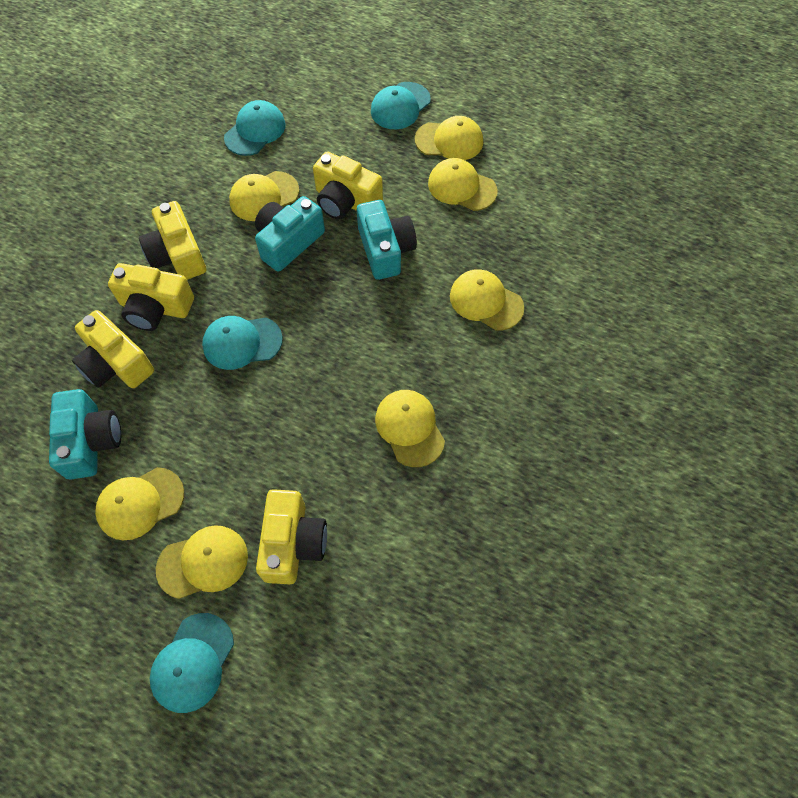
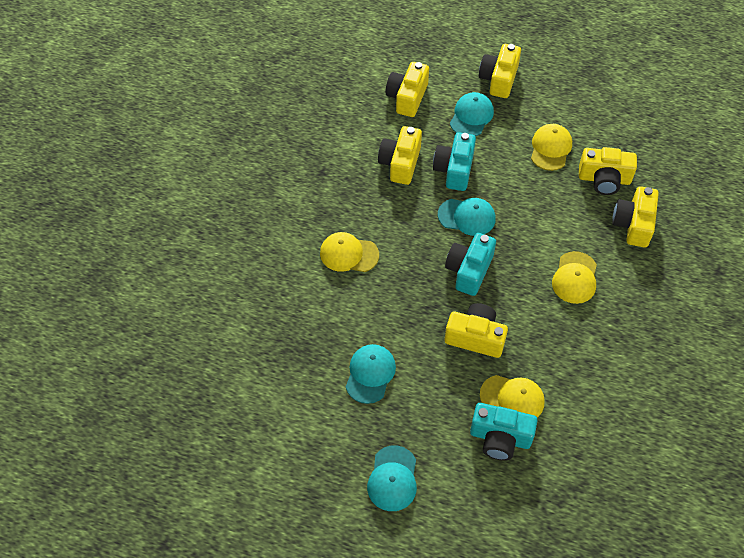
yellow camera: [72,310,154,388] [108,263,194,331] [139,201,206,280] [256,489,327,584] [313,151,383,220] = 5 -> [378,126,422,185] [386,62,429,117] [445,303,508,358] [479,44,521,98] [579,147,637,195] [612,186,659,248] = 6
yellow cap: [95,467,184,540] [156,525,248,599] [229,171,299,221] [375,390,445,467] [415,116,483,160] [428,158,498,211] [450,269,524,331] = 7 -> [320,232,379,272] [480,375,545,418] [531,124,572,171] [552,251,597,304] = 4

